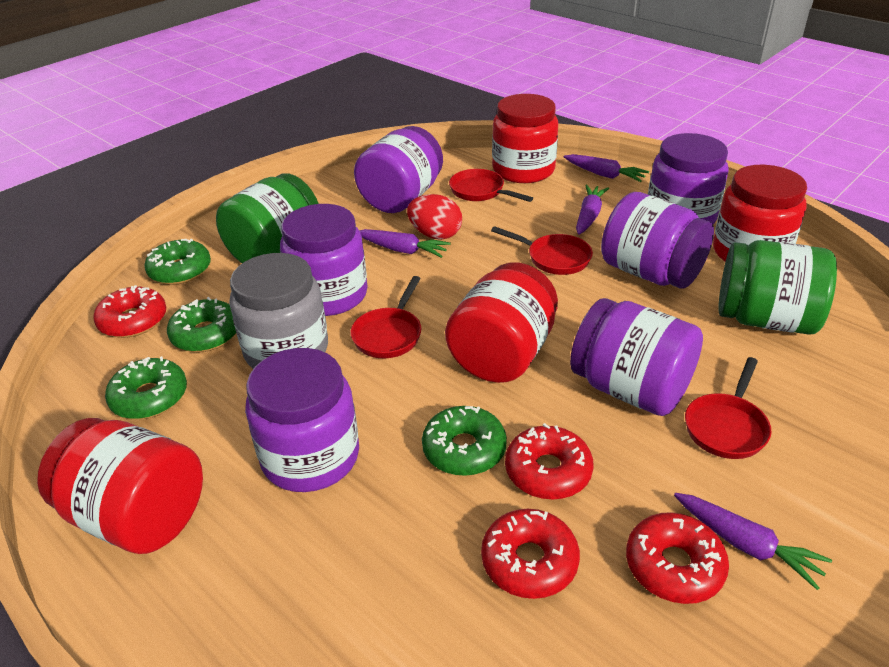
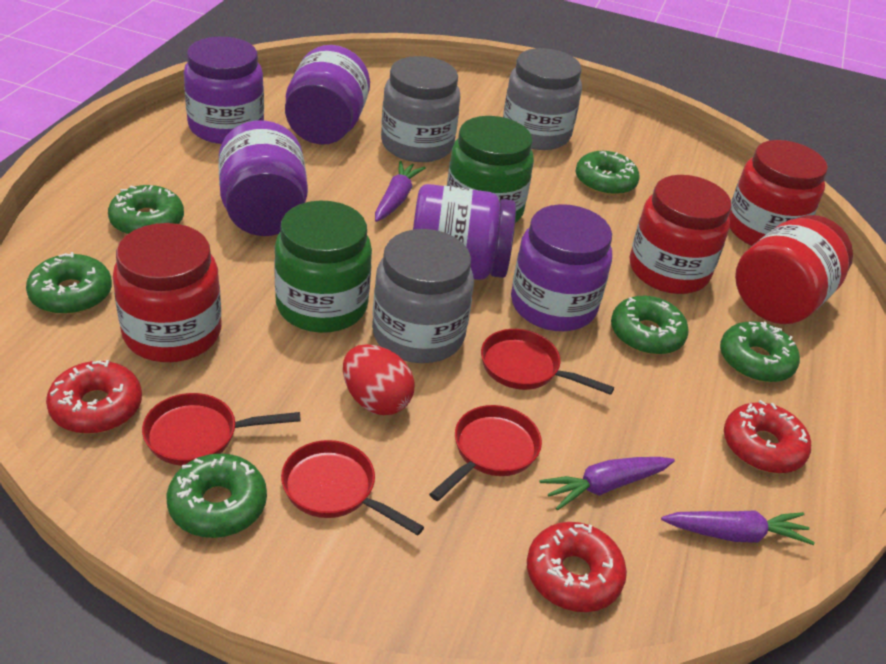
green donut: [105,356,187,419] [145,239,211,285] [167,297,236,352] [422,406,507,476] = 4 -> [26,252,112,315] [108,185,184,234] [166,453,267,538] [576,151,640,196] [611,296,689,355] [720,321,800,383] = 6
grey jar: [229,253,328,369] = 1 -> [372,229,474,363] [381,56,461,162] [503,48,582,150] = 3
purple carrot: [359,229,451,258] [564,154,649,182] [576,184,609,235] [674,493,832,590] = 4 -> [375,161,426,222] [540,457,675,511] [661,510,815,545] = 3
purple jar: [245,348,359,492] [280,204,368,316] [354,126,443,213] [570,298,703,416] [601,192,714,289] [648,133,729,224] = 6 -> [184,37,264,144] [218,120,308,236] [285,45,370,145] [413,184,516,280] [511,204,612,331] = 5
red donut: [93,285,166,338] [481,509,580,599] [505,423,593,500] [626,512,729,604] = 4 -> [46,360,142,434] [527,522,627,612] [724,400,811,473] = 3

